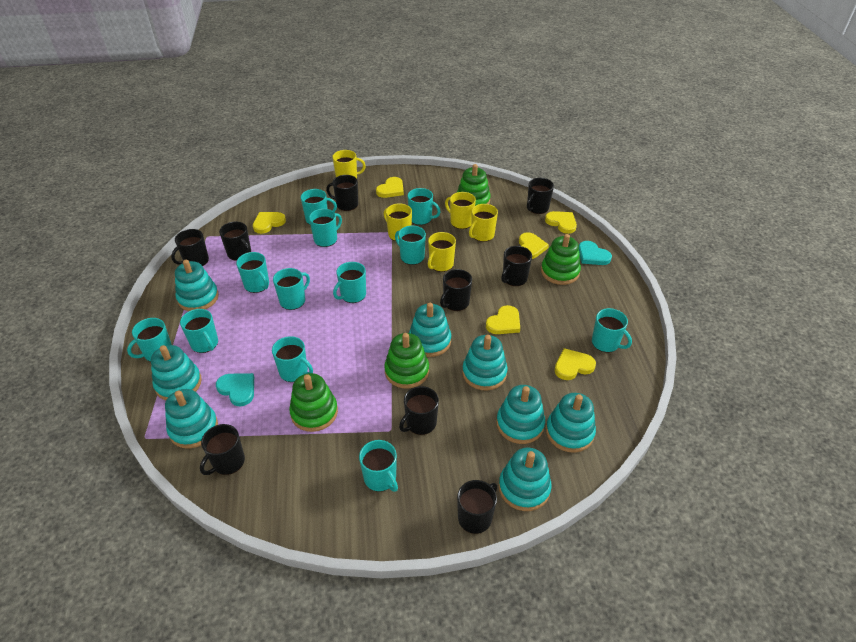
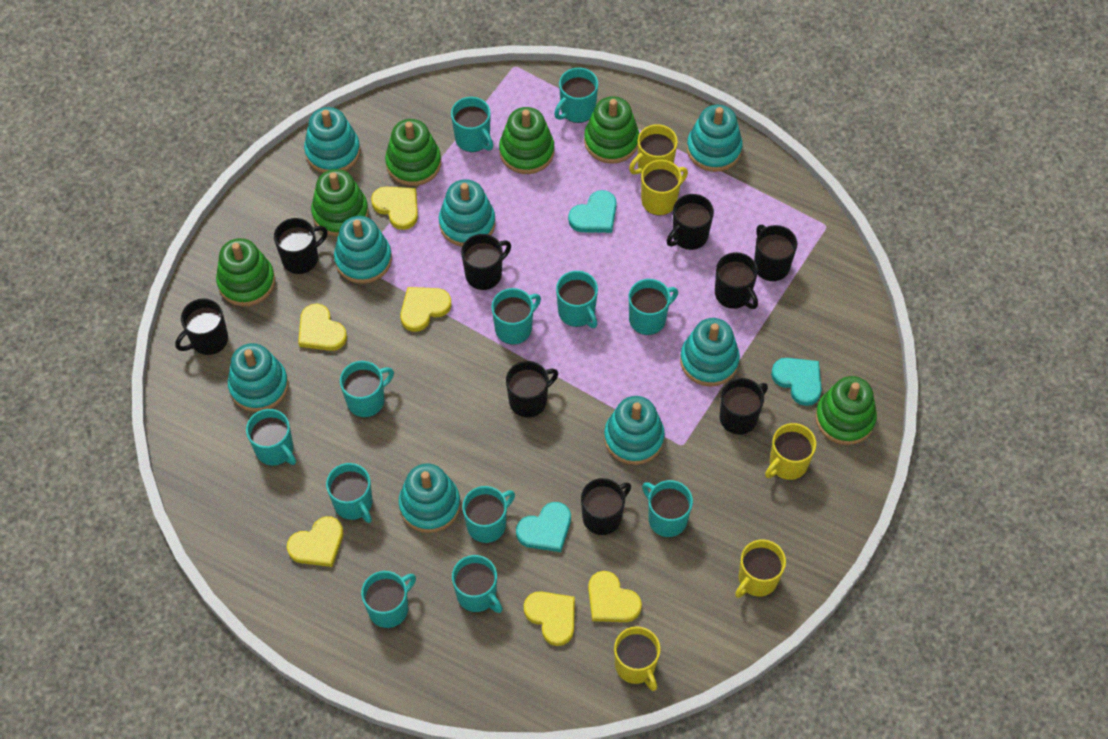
green stacking toy: [289,373,338,432] [384,333,429,389] [457,164,491,206] [541,234,581,285] = 4 -> [216,238,275,306] [311,169,369,237] [385,119,441,186] [499,107,554,174] [584,96,639,164] [815,376,877,445] = 6
turquoise heart: [216,373,254,406] [579,241,612,265] = 2 -> [516,502,571,552] [568,190,617,233] [771,358,822,406] = 3

